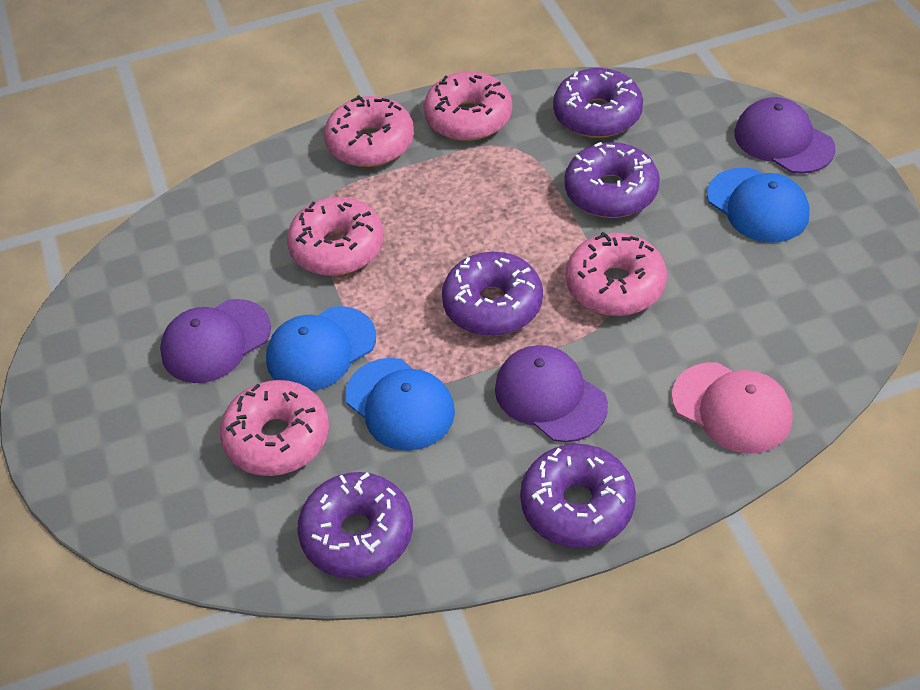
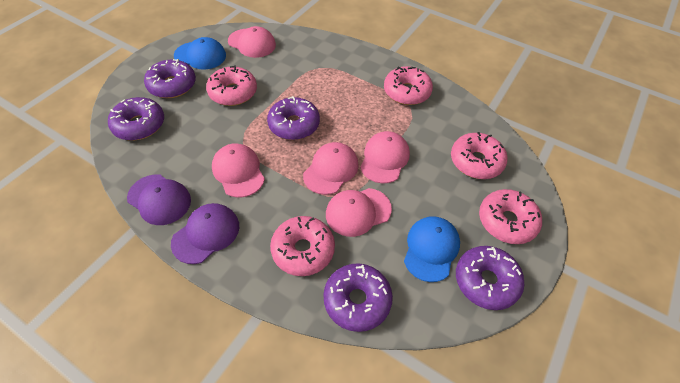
blue cap: [266,306,376,391] [345,358,455,451] [707,168,810,243] = 3 -> [174,37,226,70] [404,216,460,282] = 2
pink cap: [672,362,793,454] = 1 -> [212,143,265,198] [228,26,276,58] [303,142,359,195] [326,188,392,237] [360,131,410,183] = 5
purple cap: [160,299,271,383] [495,345,608,442] [734,97,836,174] = 3 -> [127,174,191,225] [171,203,239,264] = 2

